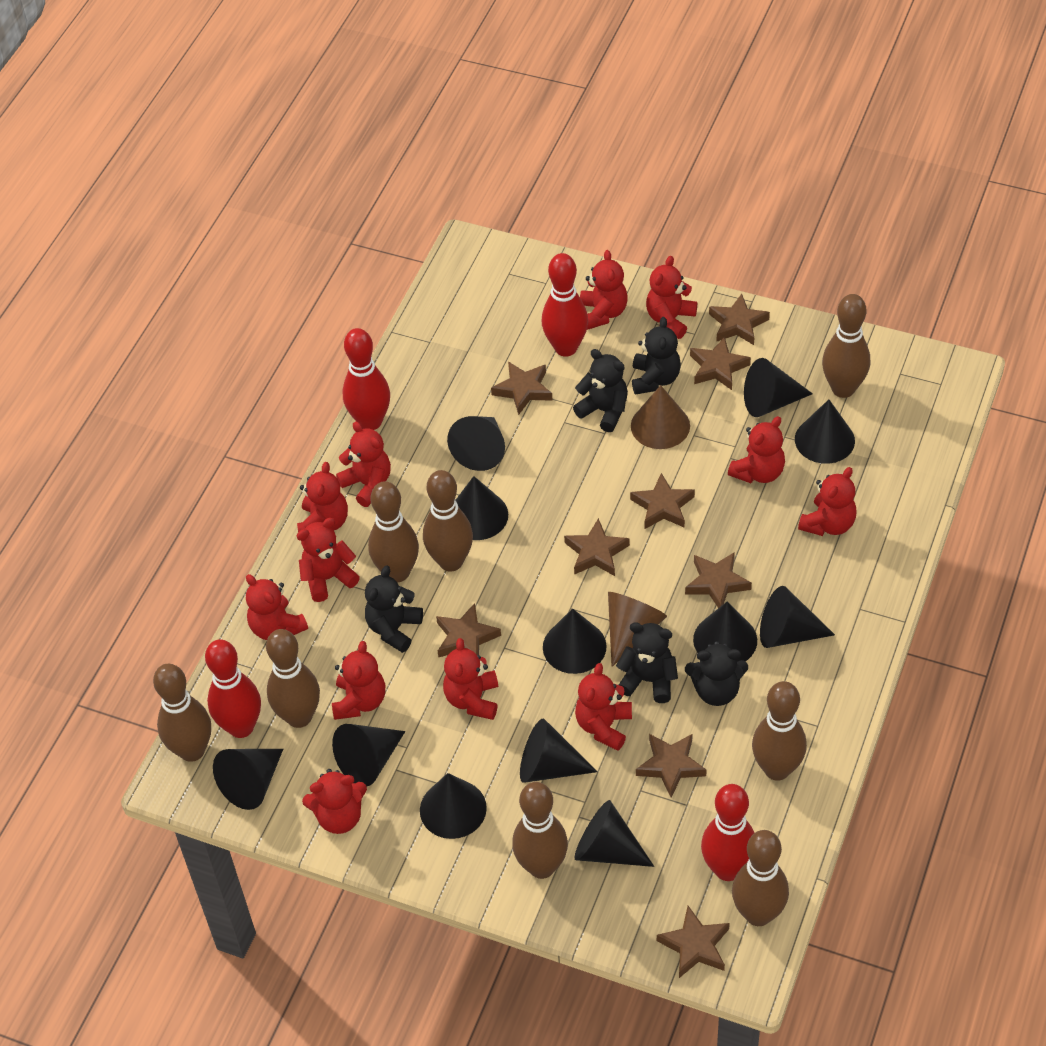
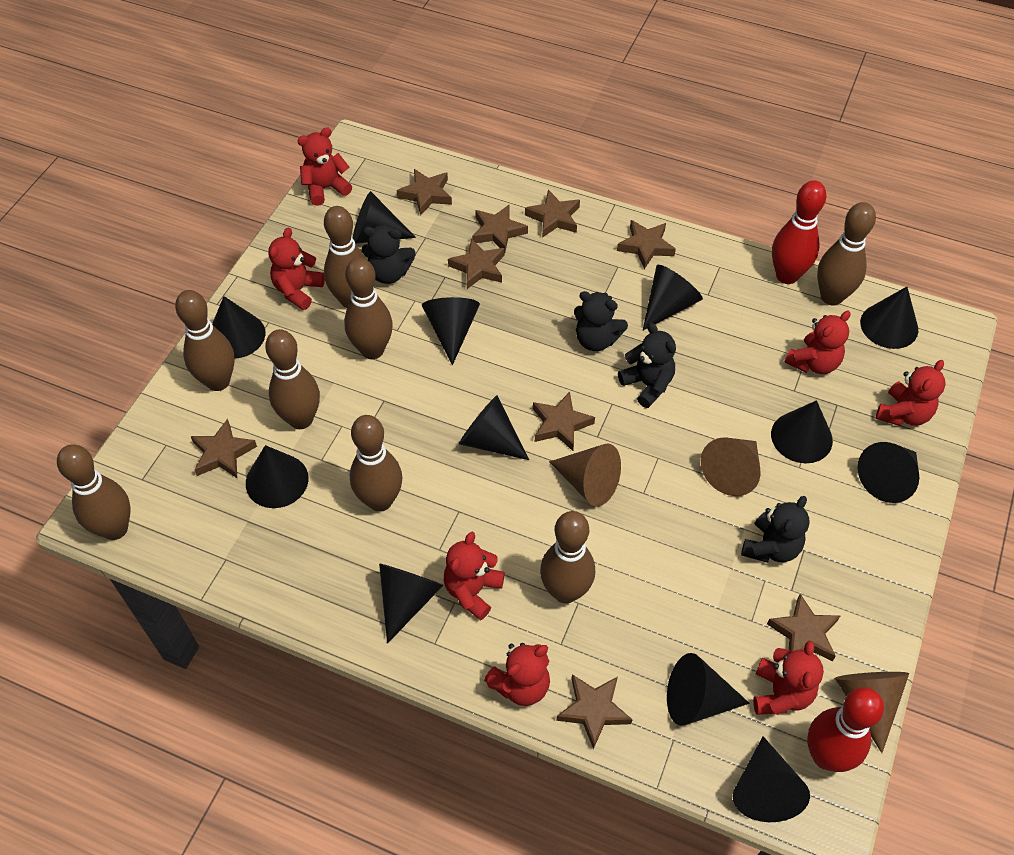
black teddy bear: [365,566,423,653] [573,349,628,432] [616,622,678,703] [632,317,681,395] [685,641,748,706] = 5 -> [362,225,415,284] [574,291,628,351] [618,323,676,408] [741,496,809,563] = 4
brown cone: [608,592,667,667] [631,385,690,449] = 2 -> [549,443,621,507] [701,437,761,496] [835,672,909,753] = 3
red bowling pin: [205,640,261,738] [343,328,390,430] [542,253,588,357] [701,784,754,881] = 4 -> [772,180,826,284] [807,687,884,772] = 2
red teddy bear: [246,574,308,640] [297,462,348,532] [297,518,360,602] [302,769,367,834] [332,641,385,720] [336,422,391,507] [443,638,498,720] [575,663,632,751] [580,250,627,330] [646,256,697,339] [728,416,785,483] [798,467,857,536] = 12 -> [268,228,325,310] [297,127,352,206] [444,532,505,620] [484,643,550,706] [753,641,824,715] [784,311,851,374] [876,360,946,426] = 7

